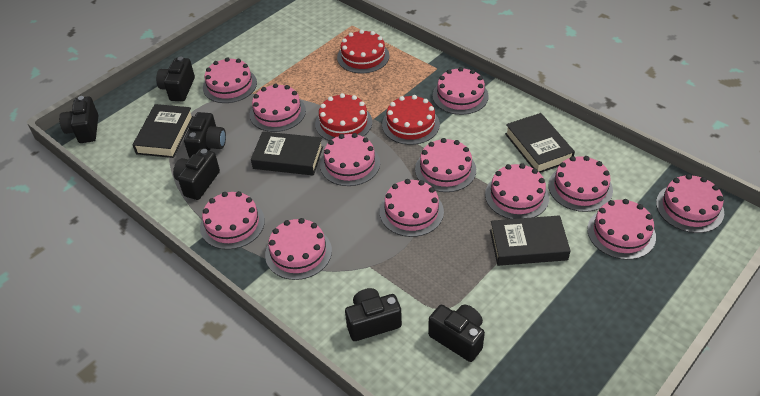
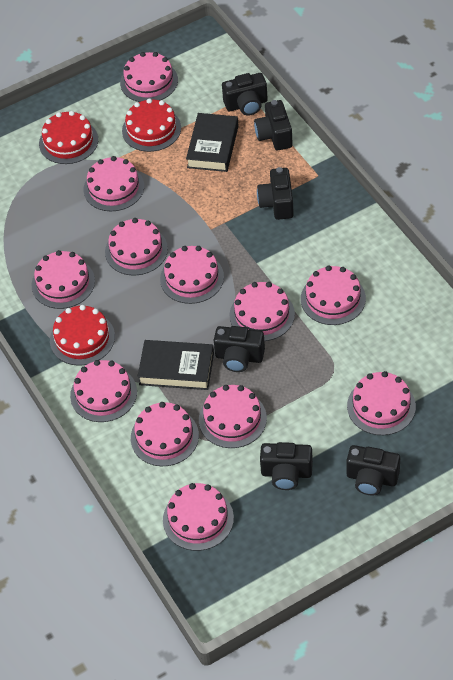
black book: [132,104,194,158] [251,131,323,175] [490,215,571,266] [505,113,575,173] = 4 -> [137,340,214,390] [186,113,239,172] = 2

